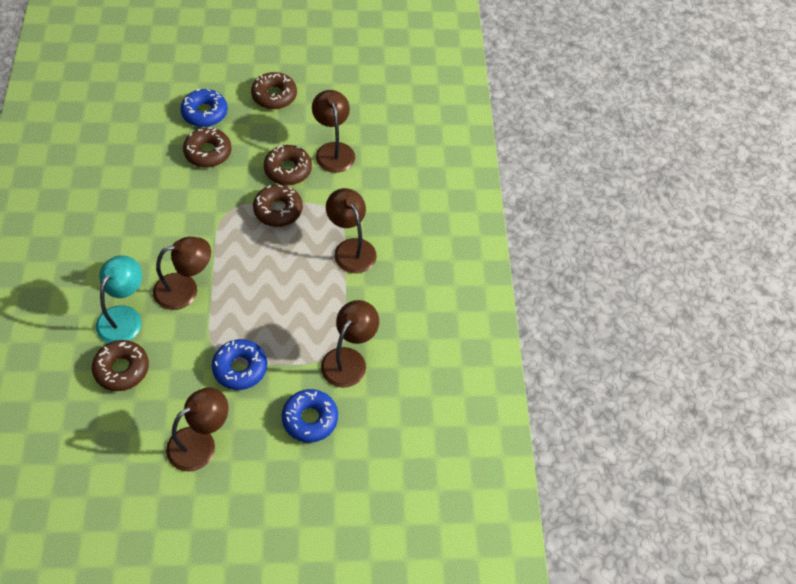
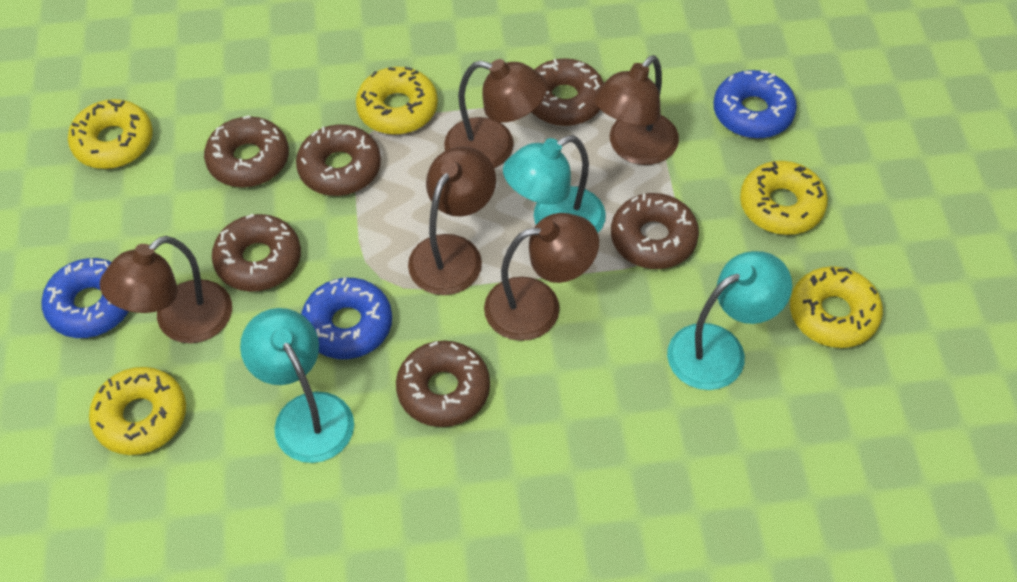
brown donut: [92,340,149,391] [183,127,231,168] [251,72,297,109] [253,184,303,227] [264,145,312,185] = 5 -> [204,115,289,187] [212,214,301,292] [296,125,381,196] [396,340,490,427] [532,58,604,126] [611,193,699,269] = 6
turquoise lamp: [96,255,142,343] = 1 -> [240,308,354,463] [503,135,606,233] [667,251,792,390] = 3
yellow donut: none = 0 -> [68,99,153,169] [89,367,186,455] [356,67,438,135] [740,161,828,235] [790,266,883,348] = 5

